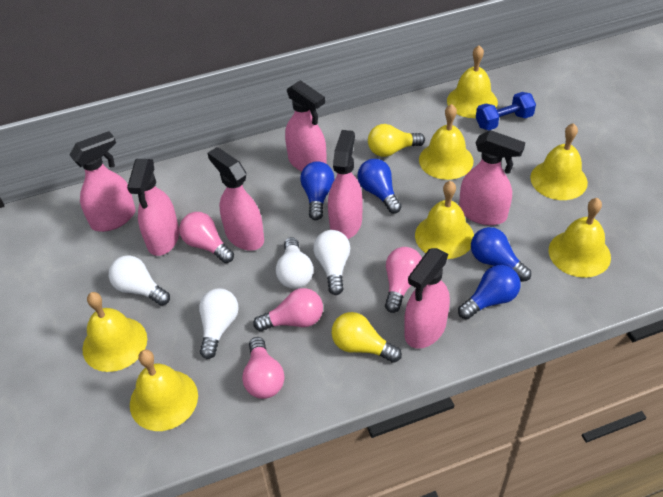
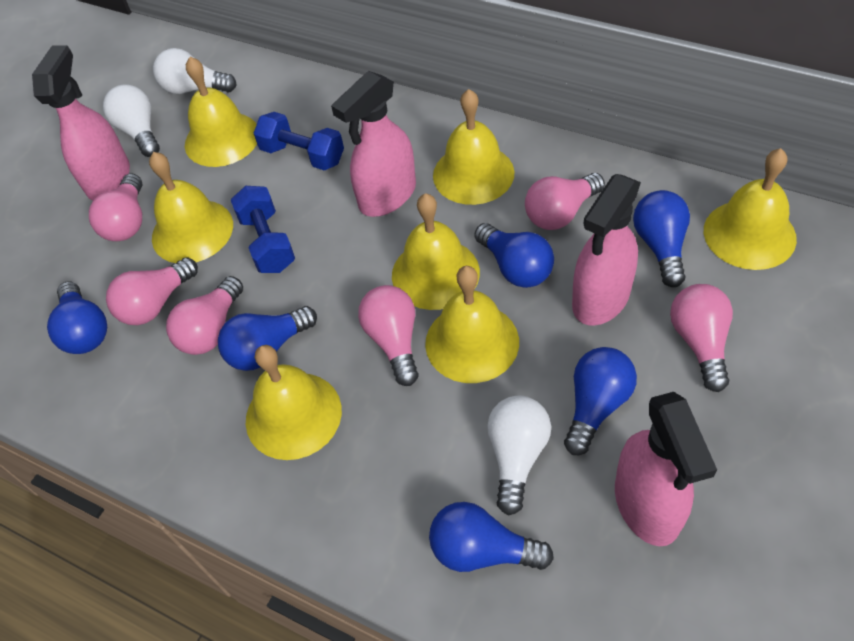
blue dumbbell: [476,92,536,130] = 1 -> [231,186,295,273] [254,112,344,171] = 2
blue light bulb: [300,161,334,220] [357,159,402,213] [458,265,521,319] [471,227,531,282] = 4 -> [47,281,107,354] [218,306,317,371] [429,502,554,572] [474,223,554,288] [564,347,637,455] [633,190,690,287] = 6
pink light bulb: [179,212,234,263] [242,337,284,399] [253,288,323,331] [385,247,422,313] = 4 -> [89,173,142,241] [106,257,198,325] [166,276,243,355] [358,285,419,386] [525,173,605,230] [670,284,733,392] = 6
pink spray bottle: [70,131,136,232] [127,159,179,256] [208,147,264,251] [285,80,326,172] [328,130,363,239] [404,248,450,349] [459,130,525,225] = 7 -> [32,45,130,201] [331,71,416,217] [572,174,641,326] [615,392,717,546] = 4
white light bulb: [109,255,170,306] [199,289,239,359] [276,237,313,289] [313,230,350,295] = 4 -> [103,84,160,157] [153,48,237,94] [487,395,551,515] = 3
yellow light bulb: [332,312,402,363] [368,124,425,157] = 2 -> none = 0

